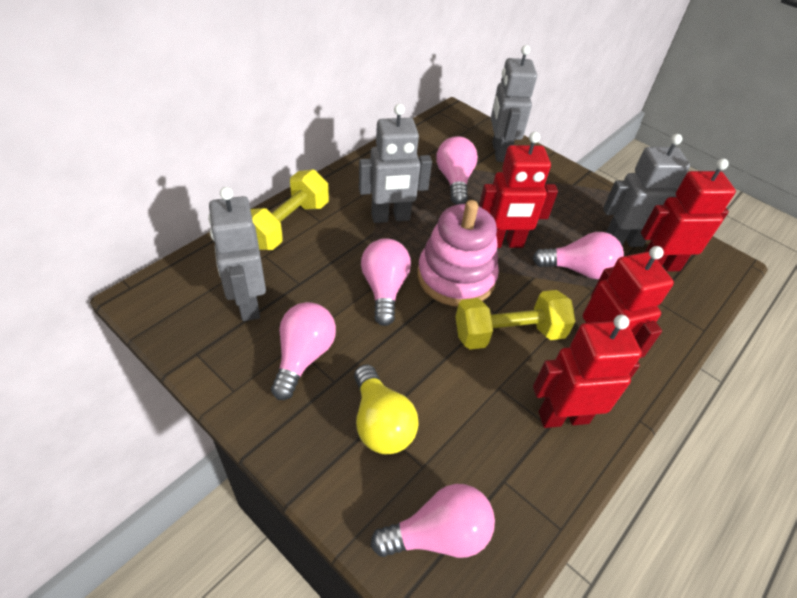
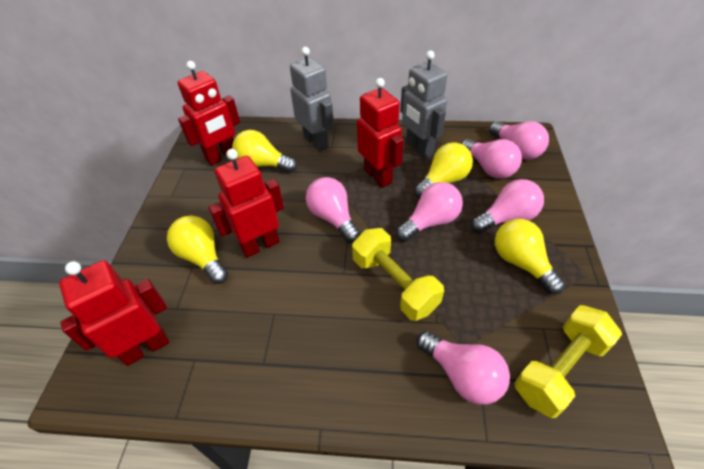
grey robot: [208,187,266,321] [359,104,432,223] [491,45,537,162] [603,134,690,247] = 4 -> [290,47,334,152] [400,51,447,158] = 2
pink light bulb: [271,302,336,400] [361,238,411,326] [370,484,495,558] [436,136,478,205] [533,232,624,279] = 5 -> [306,177,360,243] [396,182,463,241] [417,331,510,405] [461,139,522,179] [471,179,544,233] [489,121,549,160] = 6
pink stacking toy: [417,200,499,307] = 1 -> none = 0
yellow light bulb: [354,364,419,454] = 1 -> [167,216,228,284] [232,130,297,173] [414,142,473,198] [495,219,565,295] = 4

